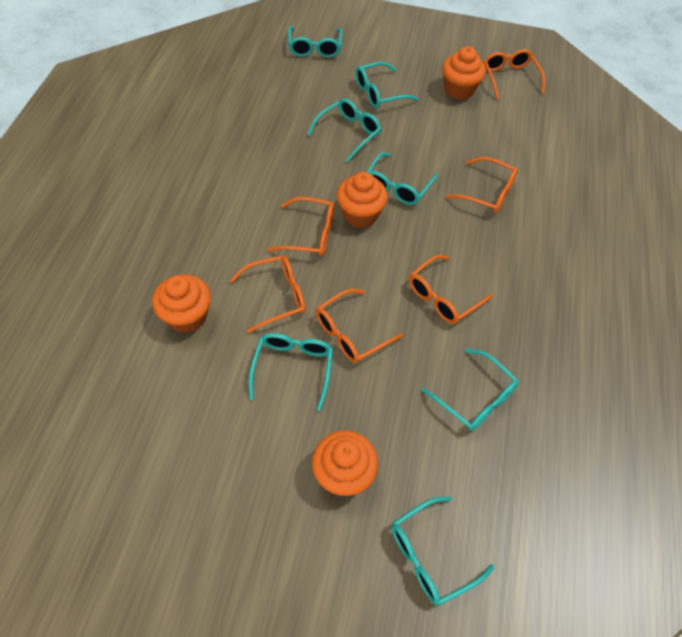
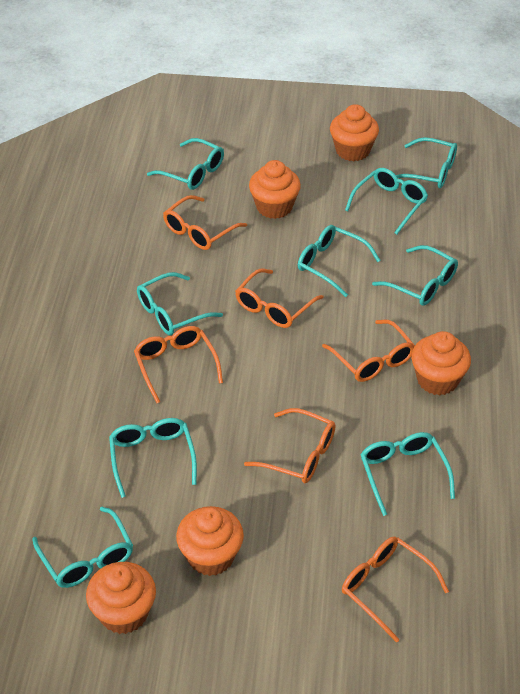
orange cupcake: [152,274,211,333] [312,430,378,496] [337,172,388,228] [442,46,486,100] = 4 -> [86,562,156,634] [176,506,244,576] [249,160,301,219] [330,104,379,161] [411,331,471,395] = 5
turquoise glasses: [249,333,333,411] [288,26,342,58] [307,98,381,163] [355,62,418,108] [367,153,438,205] [391,497,494,605] [421,349,519,431] = 7 -> [32,507,133,588] [109,418,197,498] [137,272,223,335] [147,138,224,190] [298,225,380,297] [345,168,428,235] [360,432,455,516] [372,245,458,306] [396,137,457,188] = 9

